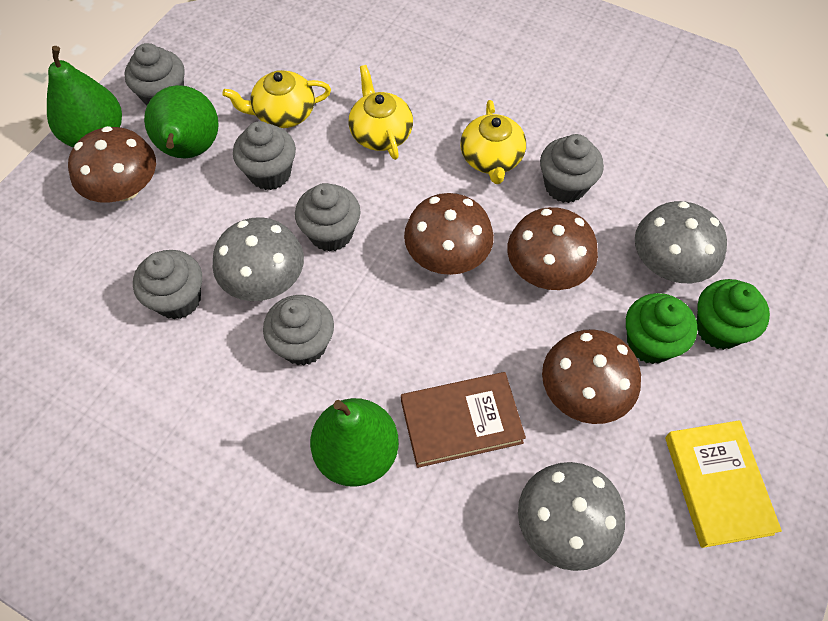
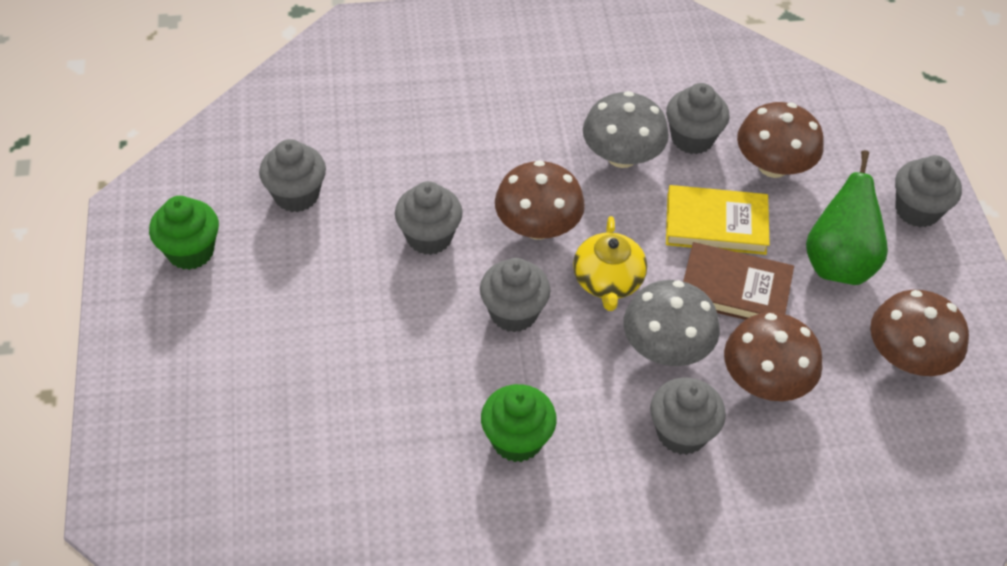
green pear: [47,46,122,147] [144,85,219,158] [310,398,399,487] = 3 -> [806,150,888,285] = 1
grey mushroom: [213,217,304,301] [518,462,625,571] [635,201,727,283] = 3 -> [583,91,669,168] [623,280,720,366] = 2
yellow teapot: [222,70,331,128] [348,65,413,160] [460,100,526,184] = 3 -> [573,216,647,311] = 1

